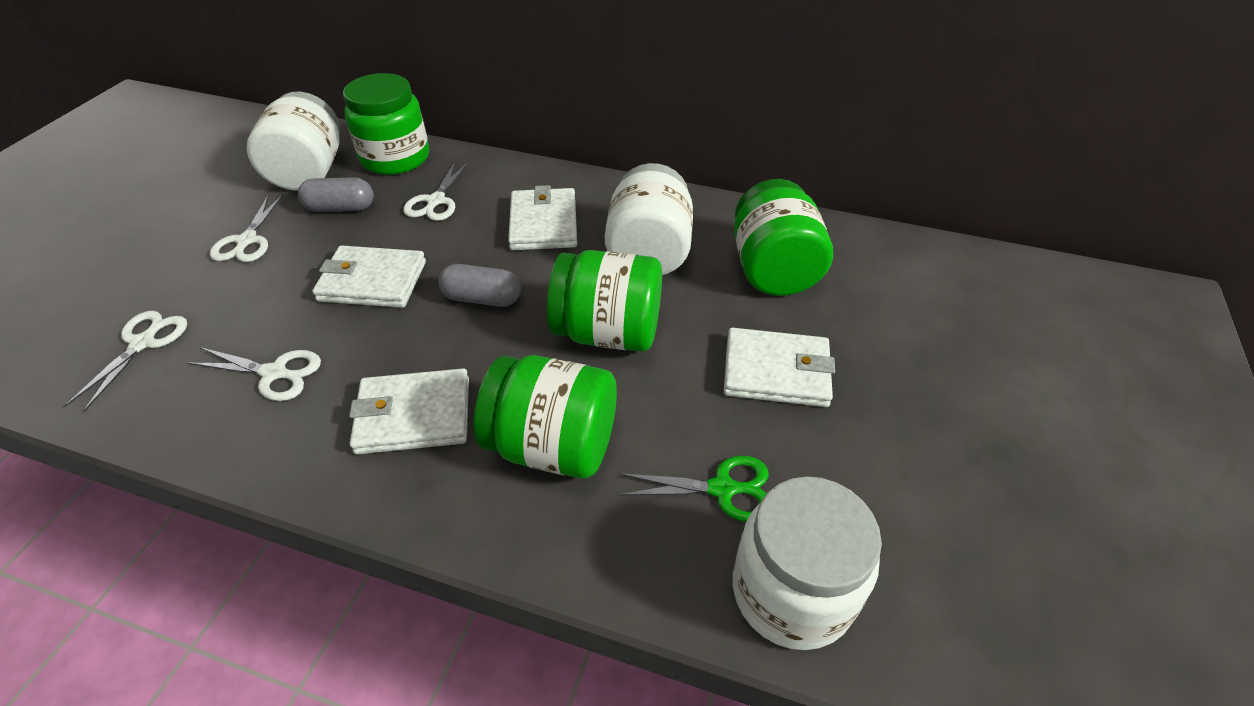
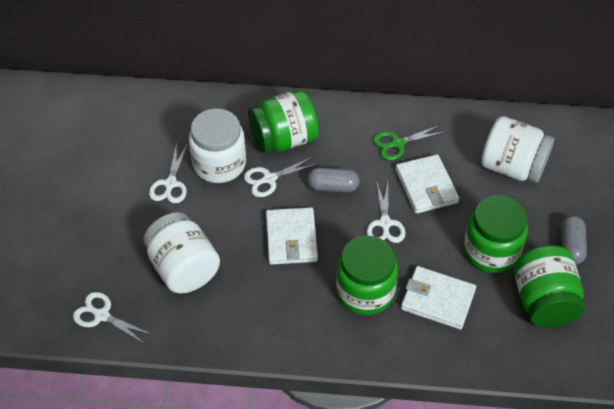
white wallet: [312,245,426,308] [349,368,469,455] [508,185,577,250] [724,328,835,407] = 4 -> [266,207,318,265] [395,154,459,214] [401,266,476,330] = 3

